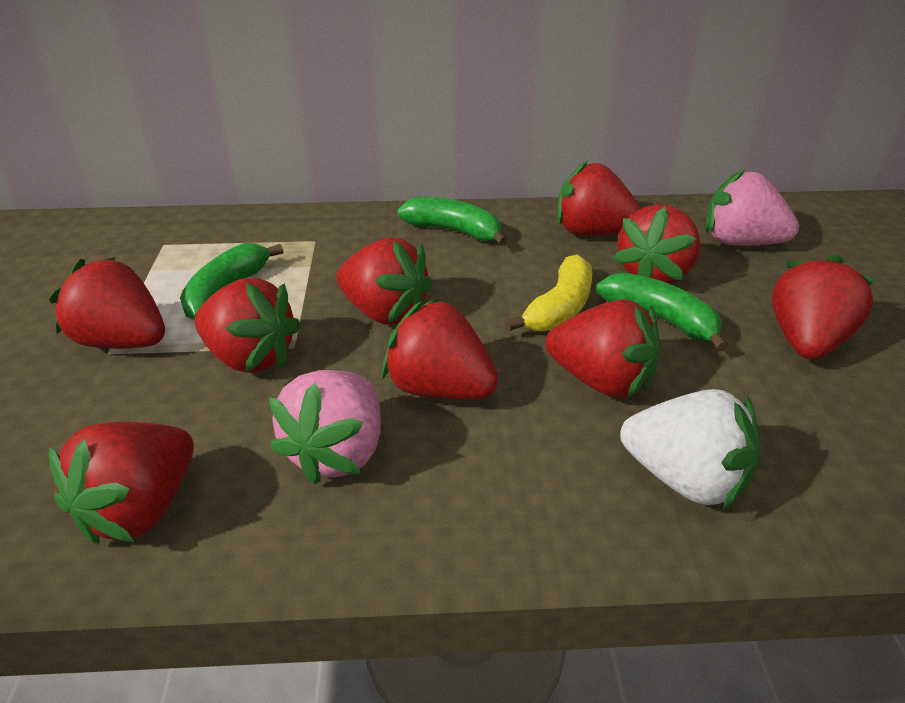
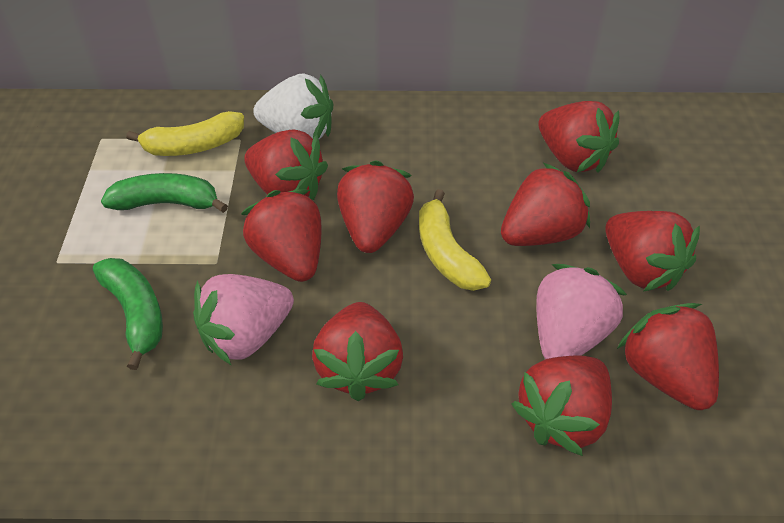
green banana: [180,243,284,320] [397,197,508,246] [596,272,728,351] = 3 -> [93,258,163,370] [101,173,228,213] = 2
yellow banana: [506,254,592,331] = 1 -> [126,111,244,156] [419,189,491,291] = 2

